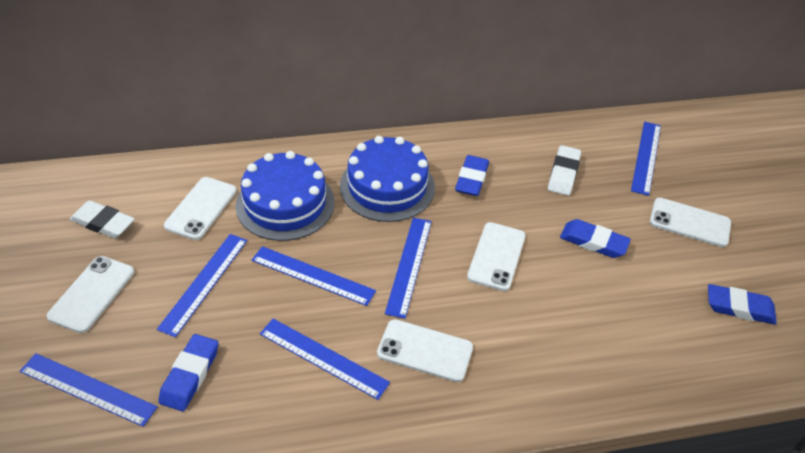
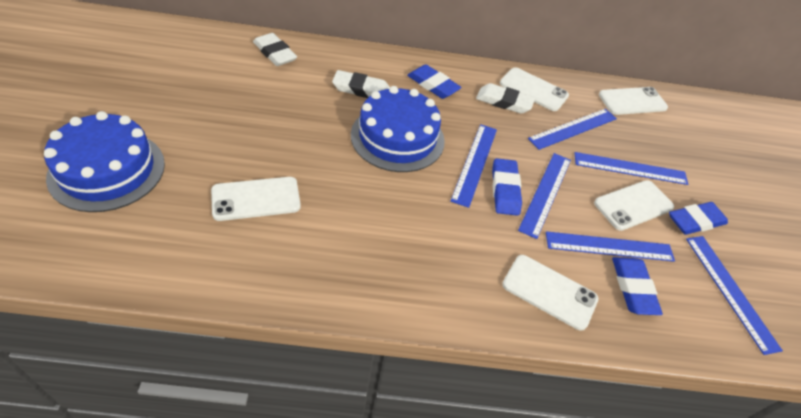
white eraser: [70,200,135,238] [548,145,581,196] = 2 -> [253,33,297,66] [332,70,390,98] [476,83,535,114] = 3

